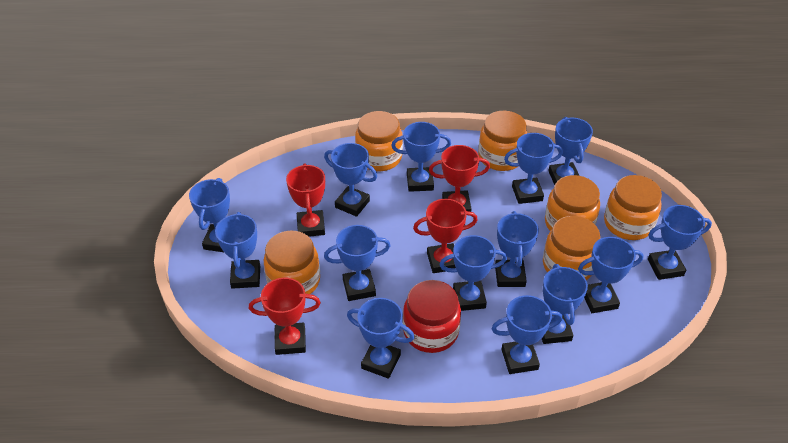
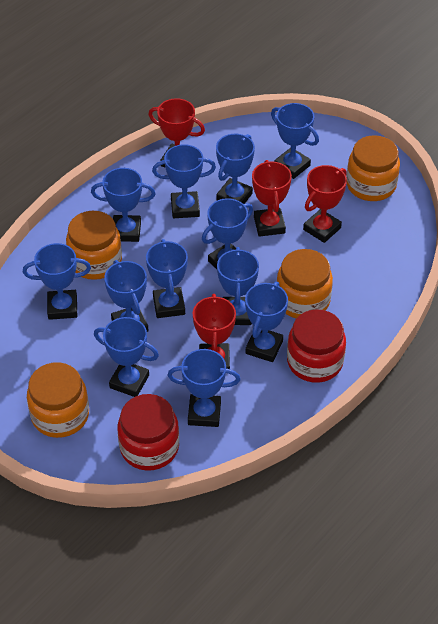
blue trophy: [189,178,230,252] [215,212,260,289] [324,143,377,217] [324,225,390,301] [347,298,414,379] [391,122,451,192] [439,235,507,311] [491,295,562,374] [495,211,539,287] [504,133,563,204] [542,264,588,344] [549,117,593,185] [578,237,644,313] [648,205,712,280] = 14 -> [23,243,91,320] [91,168,156,242] [94,317,159,397] [104,260,148,332] [146,239,188,318] [152,144,216,218] [168,349,240,427] [202,198,253,269] [216,134,255,204] [217,247,259,325] [245,282,288,362] [271,103,319,179] = 12
orange jar: [264,231,320,294] [355,111,403,171] [478,111,527,171] [543,216,600,280] [545,175,600,231] [604,175,662,240] = 6 -> [27,362,89,438] [66,211,122,280] [277,249,333,319] [347,135,400,201] = 4
red jar: [403,280,461,353] = 1 -> [117,394,179,471] [287,309,346,383] = 2

